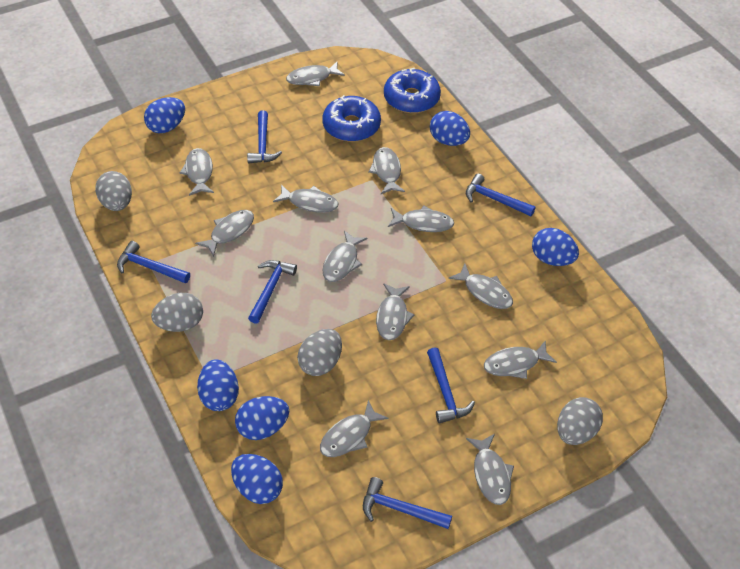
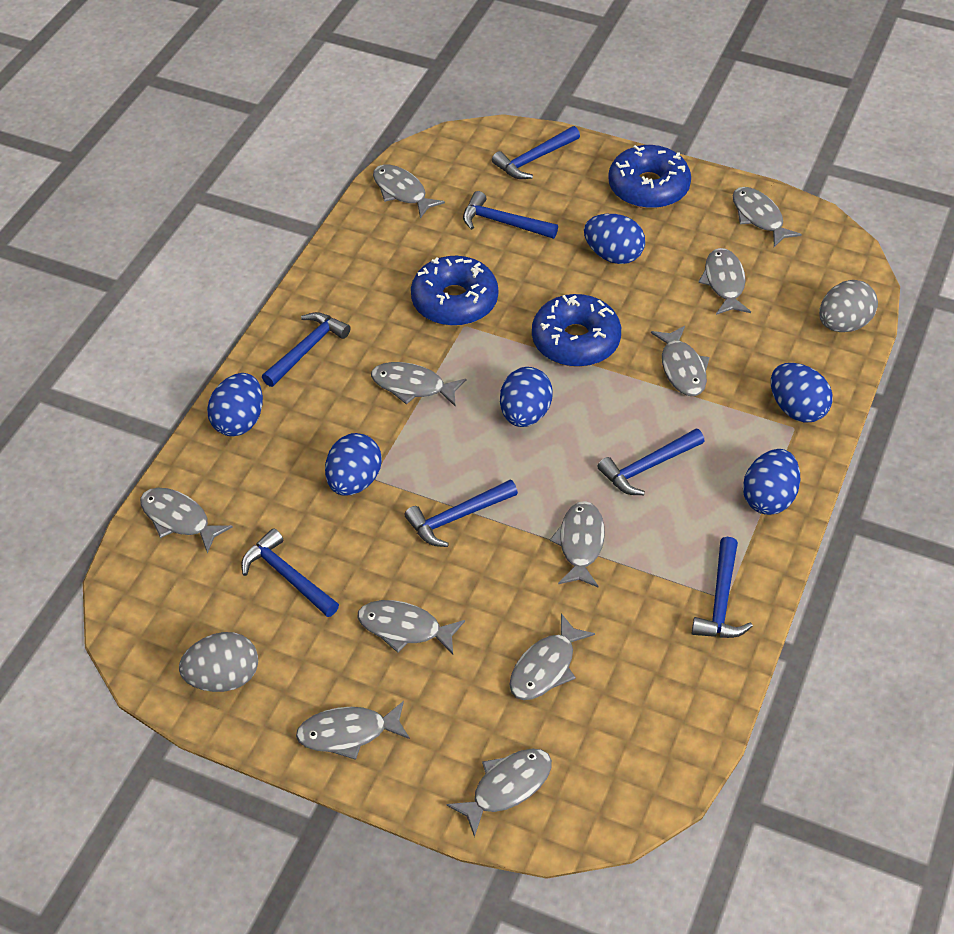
blue donut: [322,95,381,142] [384,68,441,113] = 2 -> [411,256,498,326] [532,294,621,367] [608,145,691,209] = 3
blue hammer: [117,241,190,283] [247,110,282,163] [248,260,297,324] [363,477,452,529] [427,347,475,424] [466,174,536,216] = 6 -> [241,528,339,617] [262,312,351,387] [405,480,518,547] [463,191,558,239] [492,126,580,179] [598,429,704,495] [692,537,753,638] = 7
grey egg: [95,171,132,211] [151,293,203,332] [297,329,342,376] [557,397,603,445] = 4 -> [179,632,258,692] [819,280,878,332] = 2
grey fish: [179,148,214,196] [195,210,254,257] [273,184,338,213] [286,61,345,86] [320,400,389,457] [323,231,368,282] [368,147,405,194] [376,283,414,340] [388,206,454,232] [448,264,513,309] [466,434,514,505] [484,340,557,379] = 12 -> [140,488,233,553] [296,701,410,760] [357,600,465,655] [371,362,466,407] [373,165,445,218] [446,749,552,837] [510,613,595,700] [550,501,605,588] [651,326,710,396] [698,248,751,315] [733,187,802,247] = 11

